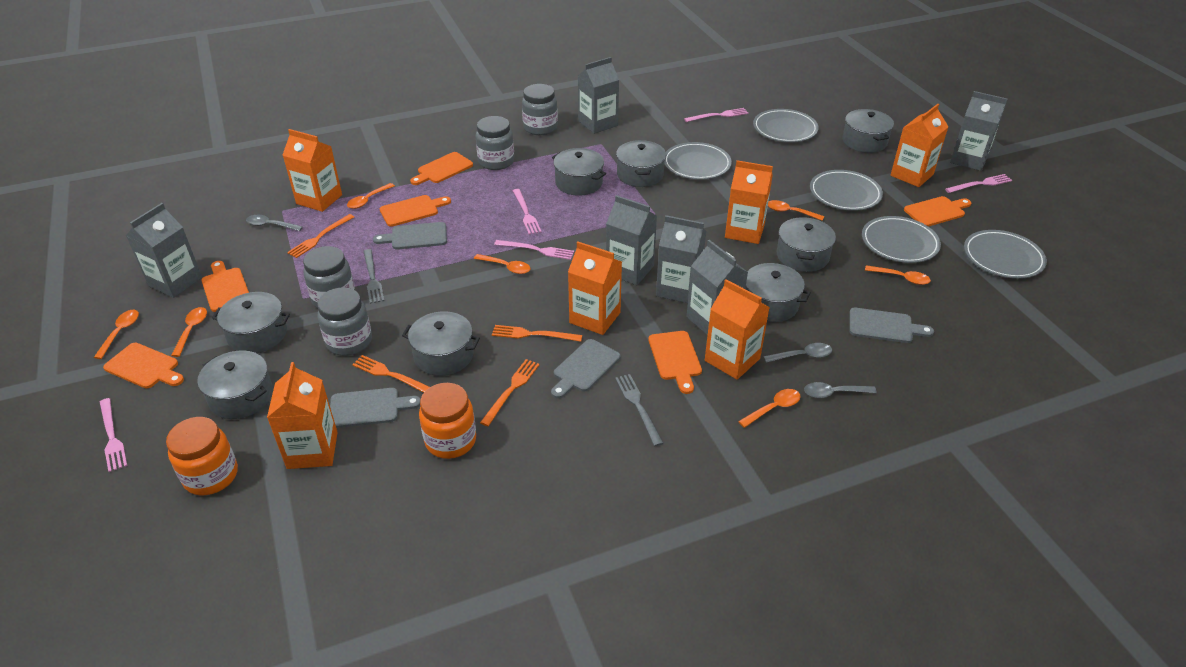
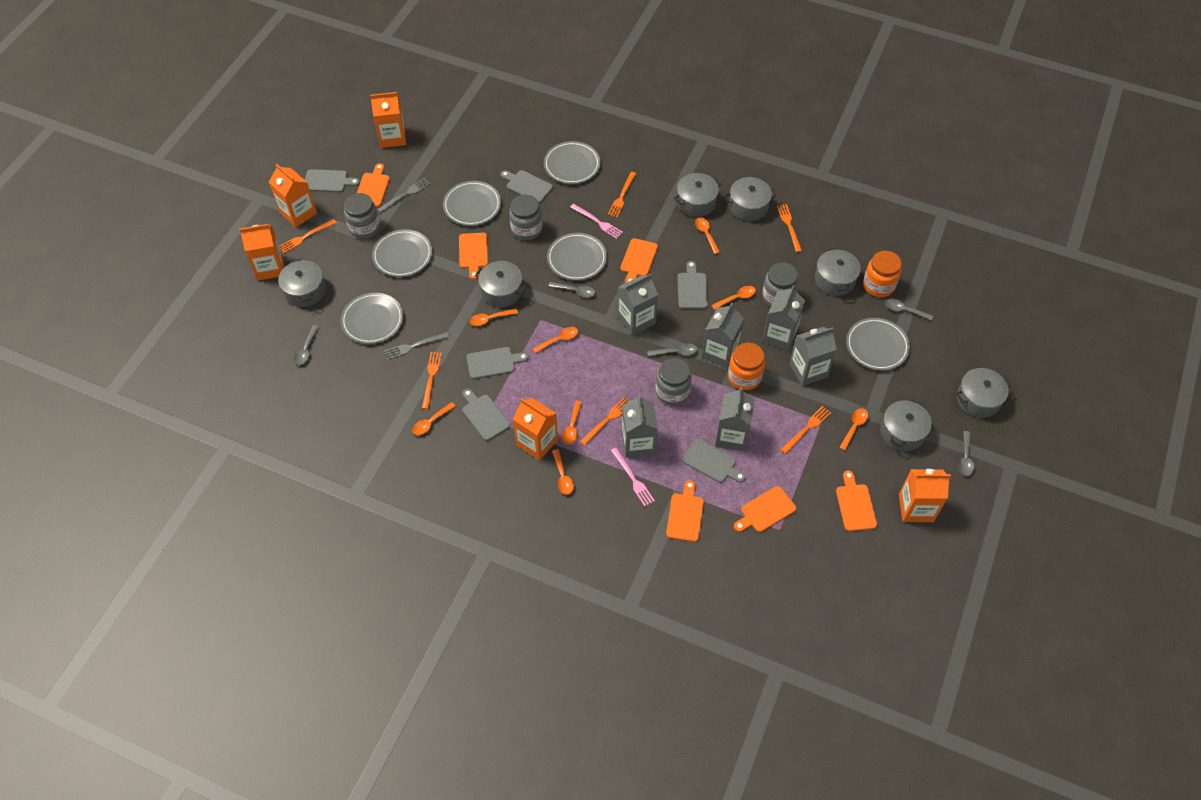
grey cutting board: [330,388,420,428] [373,222,447,250] [551,339,620,399] [849,308,934,343] = 4 -> [305,169,360,192] [462,389,510,441] [467,347,529,379] [500,170,553,203] [677,261,708,309] [682,439,746,483] = 6
grey plate: [664,142,732,180] [753,109,819,142] [810,170,883,211] [862,216,941,263] [964,230,1047,279] = 5 -> [341,293,403,344] [372,229,432,277] [443,181,501,226] [544,141,600,184] [547,233,607,281] [846,318,910,370] = 6
grey pot: [197,350,273,419] [212,292,290,353] [402,311,480,376] [552,148,606,196] [616,140,666,187] [745,263,811,322] [777,217,836,272] [843,109,894,153] = 8 -> [278,259,326,307] [475,261,527,307] [674,173,721,217] [725,177,776,221] [815,248,861,296] [880,399,932,451] [956,368,1011,418] = 7
grey spoon: [246,215,303,231] [763,343,832,363] [804,382,877,398] = 3 -> [294,325,319,365] [548,282,595,298] [647,343,697,356] [885,299,933,321] [959,431,974,476] = 5
orange carton: [267,362,338,469] [283,129,342,212] [568,242,622,335] [705,279,770,380] [725,160,773,244] [890,104,949,187] = 6 -> [239,224,284,281] [269,163,317,227] [370,92,406,148] [513,398,558,461] [899,469,951,522] = 5
orange fork: [287,214,354,258] [352,355,430,393] [480,359,540,426] [492,325,582,342] = 4 -> [280,219,337,253] [422,352,442,409] [580,397,629,446] [608,172,636,218] [777,204,802,252] [780,406,831,454] = 6
orange spoon: [94,310,139,359] [171,307,207,357] [347,183,395,209] [474,254,531,274] [738,389,801,428] [768,200,824,221] [865,265,931,285] = 7 -> [412,402,456,435] [470,309,518,326] [533,327,578,353] [552,449,574,495] [562,401,582,444] [695,217,720,254] [711,286,756,310] [839,408,868,451] = 8
pink fork: [100,398,127,472] [494,240,574,260] [513,189,542,235] [684,108,748,122] [945,174,1012,193] = 5 -> [570,204,623,239] [611,447,655,507] = 2

